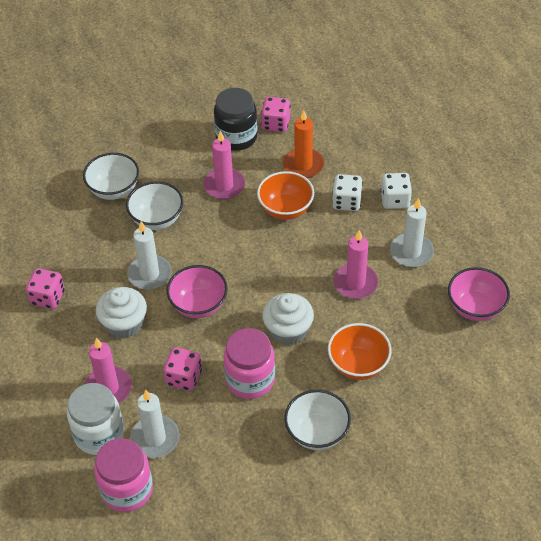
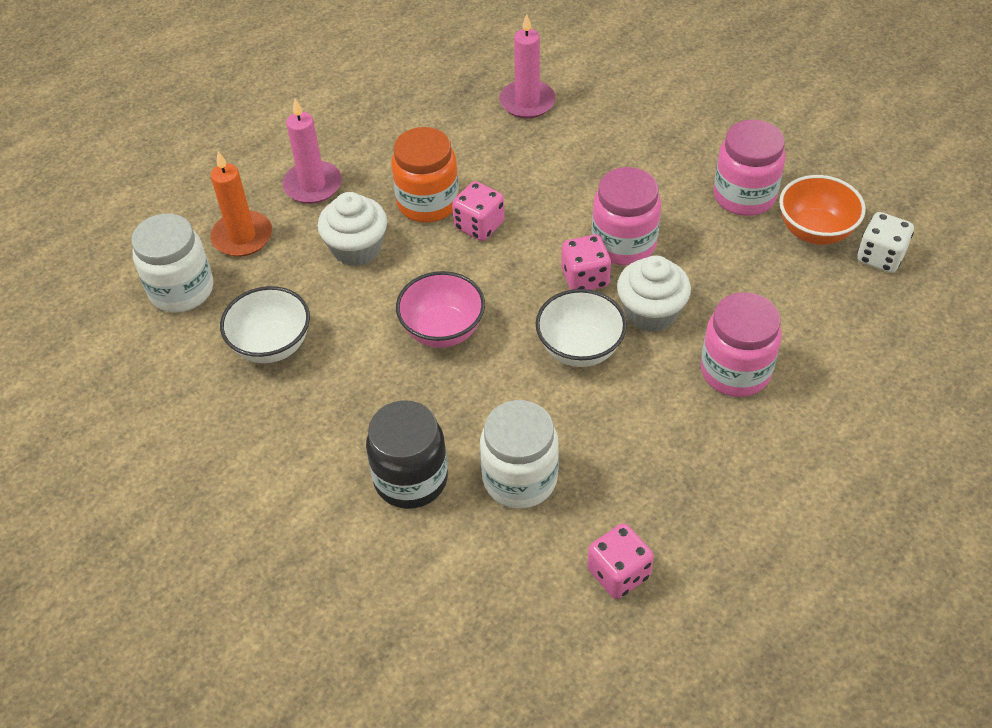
orange bowl: [257,171,314,220] [328,323,392,380] = 2 -> [779,175,866,245] = 1
orange jar: none = 0 -> [391,127,459,223] = 1
pink bowl: [167,265,228,318] [448,267,510,321] = 2 -> [396,271,485,348] = 1
pink candle: [85,338,132,403] [203,131,245,200] [333,230,378,299] = 3 -> [282,99,342,204] [499,14,556,119] = 2
pink jar: [94,438,153,512] [224,328,275,399] = 2 -> [592,167,661,265] [701,292,782,397] [713,120,786,216] = 3
white bowl: [83,153,139,200] [126,181,183,230] [284,390,351,450] = 3 -> [220,286,310,363] [536,289,627,367] = 2
white candle: [127,221,172,290] [130,390,180,458] [390,198,434,267] = 3 -> none = 0
white dice: [332,174,363,211] [381,173,412,209] = 2 -> [857,212,914,273] = 1
white jar: [67,383,124,455] = 1 -> [131,213,213,312] [480,400,559,509] = 2

